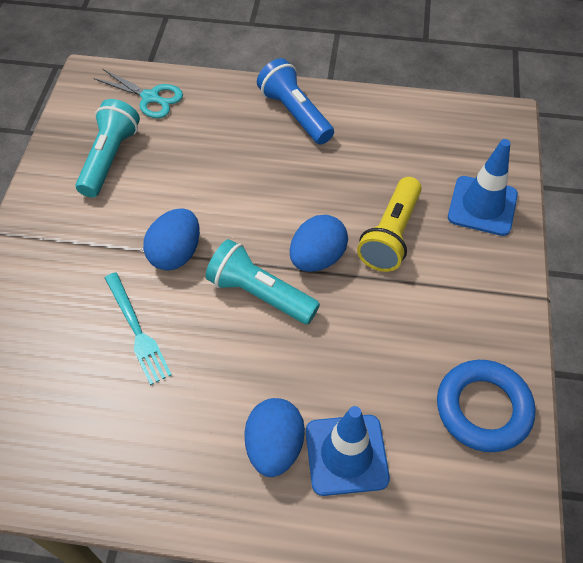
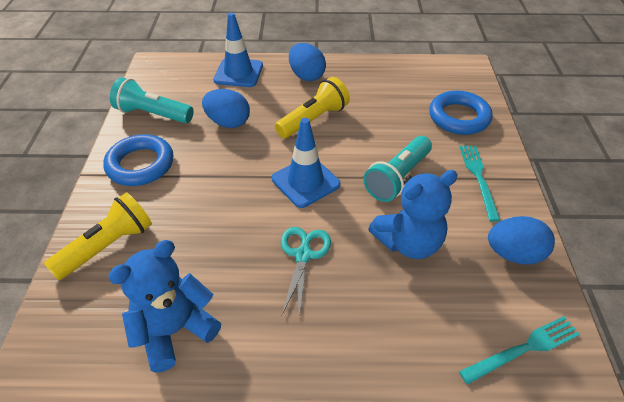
blue flashlight: [257,58,334,144] = 1 -> none = 0
blue ring: [437,360,536,452] = 1 -> [103,134,173,186] [429,90,493,135] = 2
blue teddy bear: none = 0 -> [108,240,221,373] [368,170,458,259] = 2
turquoise fork: [105,272,172,385] = 1 -> [459,316,580,385] [460,145,500,222] = 2
yellow flashlight: [357,177,422,272] = 1 -> [44,192,152,280] [275,77,350,138] = 2

